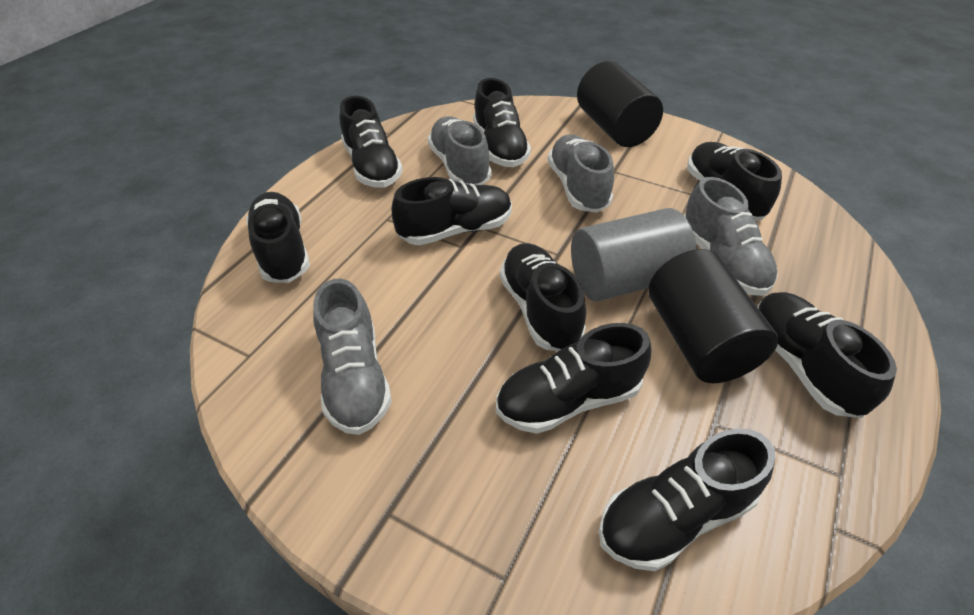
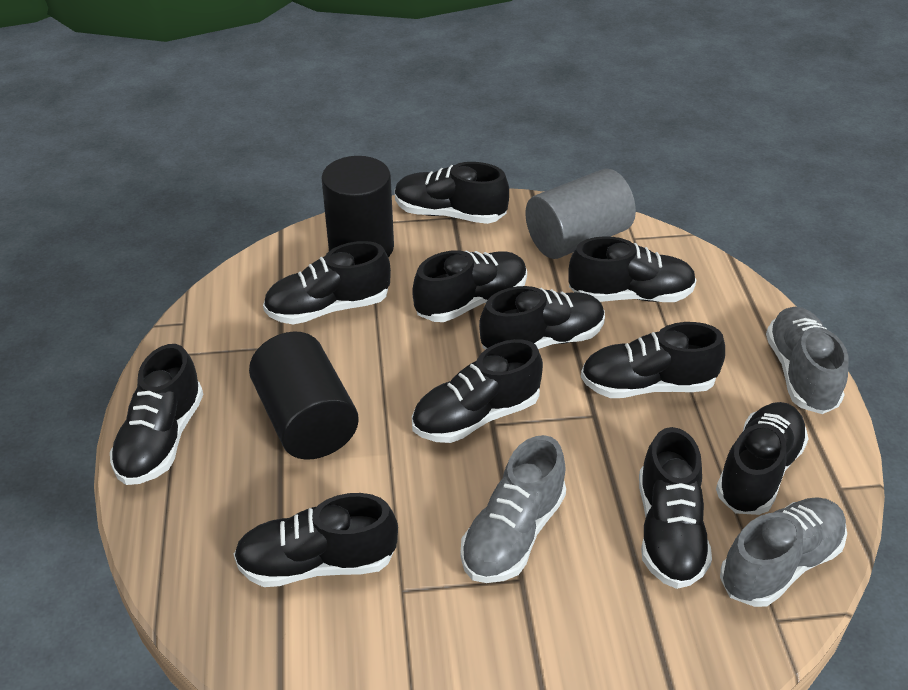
black shoe: [246,192,310,283] [340,96,403,188] [391,177,512,245] [473,78,531,167] [496,323,652,434] [500,243,586,351] [599,428,776,571] [687,142,782,220] [757,292,897,418] = 9 -> [110,344,203,485] [234,493,398,587] [263,241,391,324] [395,162,509,224] [412,250,527,322] [412,339,543,443] [479,286,605,349] [568,236,697,302] [581,322,725,398] [639,427,712,589] [716,402,809,515] = 11
grey shoe: [313,279,392,435] [428,116,491,185] [548,135,614,213] [684,177,778,296] = 4 -> [461,435,566,583] [720,497,847,607] [766,307,849,414] = 3

